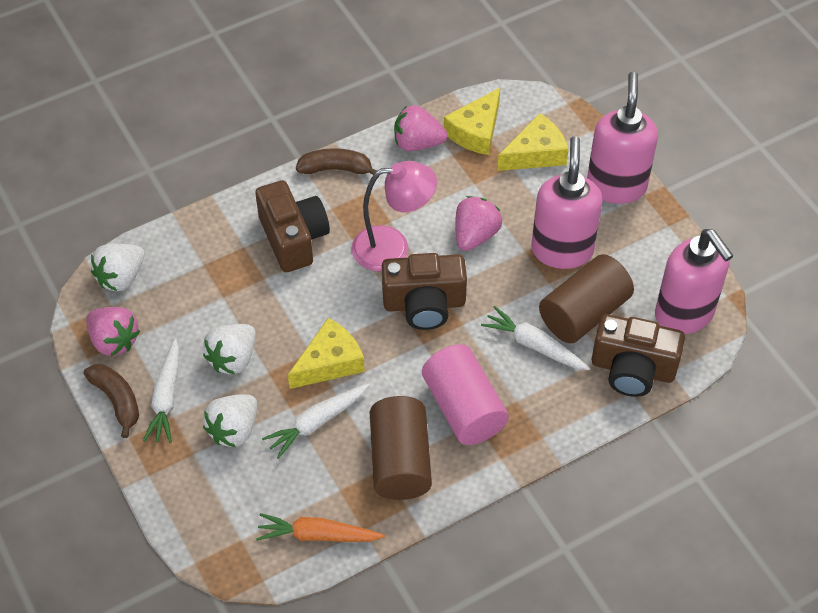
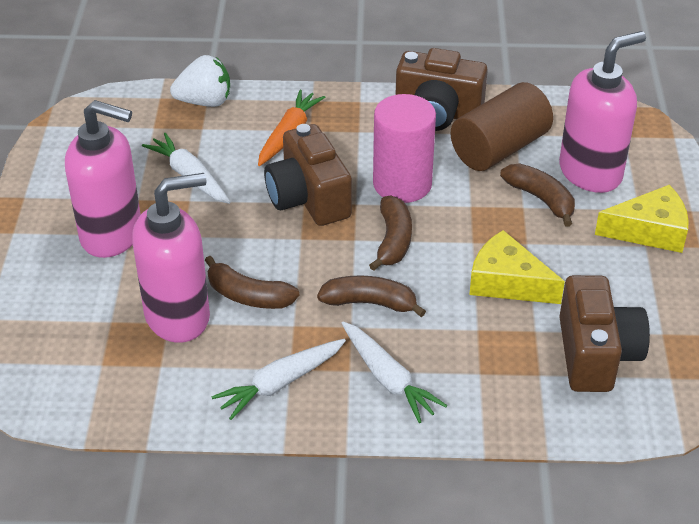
brown banana: [84,364,139,438] [296,148,376,175] = 2 -> [205,256,299,309] [317,275,426,317] [369,195,412,271] [500,164,575,227] = 4
brown cylinder: [370,396,432,500] [539,254,634,343] = 2 -> [451,82,553,171] = 1
pink lamp: [352,161,437,271] = 1 -> none = 0
pink strawberry: [86,307,140,356] [394,105,448,151] [455,196,502,251] = 3 -> none = 0
white strawberry: [91,244,144,291] [203,324,256,374] [203,394,257,447] = 3 -> [170,55,230,107] = 1
yellow cheese: [288,318,365,389] [444,88,500,155] [497,113,569,171] = 3 -> [469,230,565,304] [595,185,689,253] = 2

